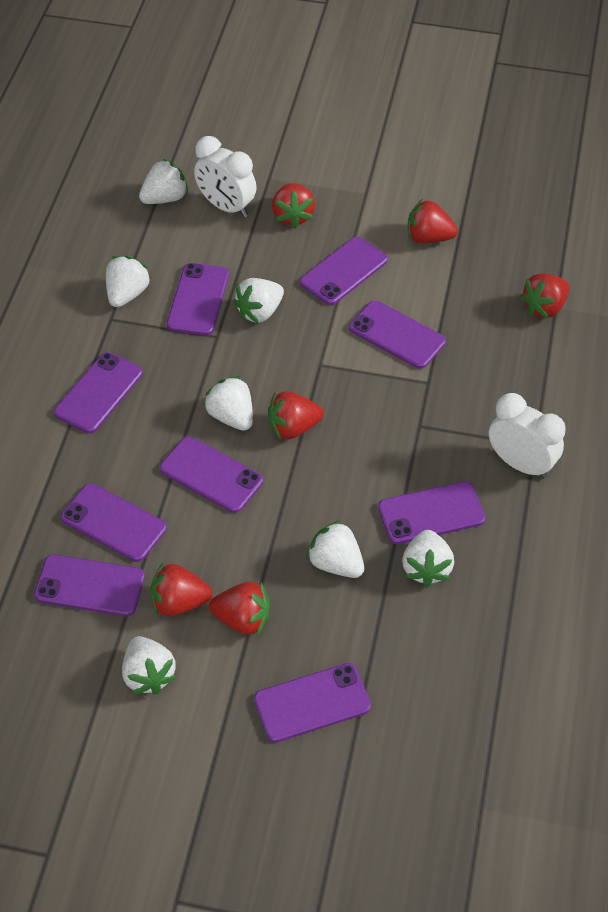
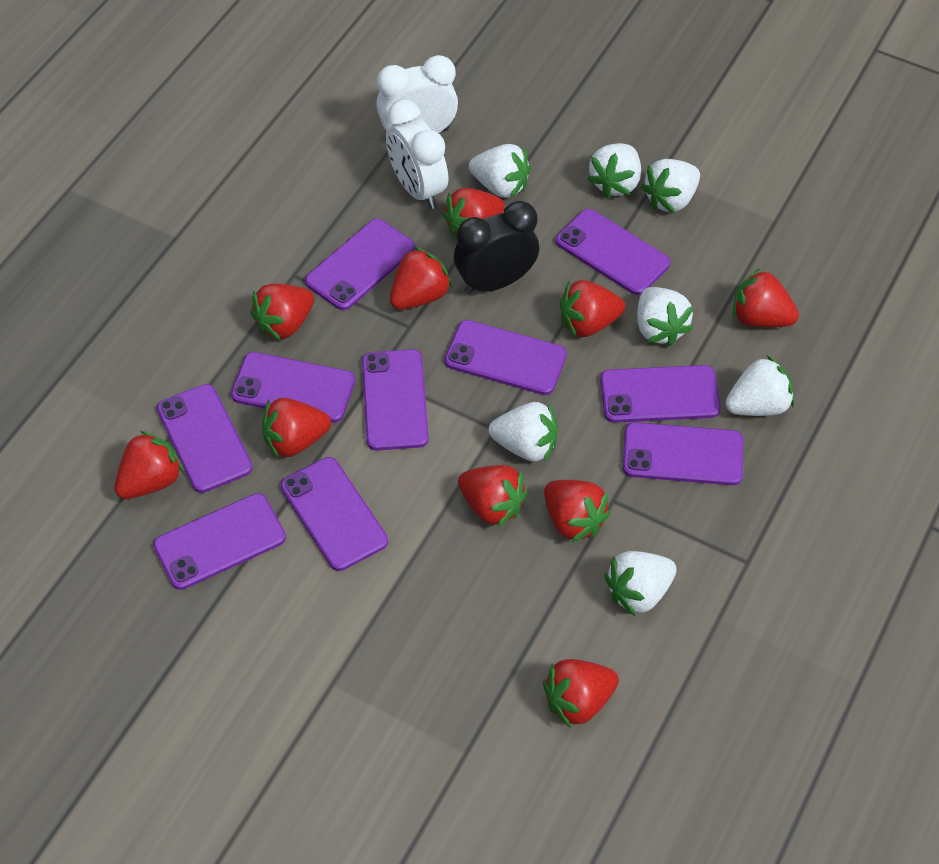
black clock: none = 0 -> [454,201,539,294] = 1
purple phone: [34,554,145,616] [54,352,143,433] [61,483,167,562] [160,437,263,513] [167,263,229,335] [254,663,371,742] [300,237,388,305] [349,300,446,369] [378,481,485,544] = 9 -> [153,493,286,590] [157,384,253,493] [231,352,355,423] [280,457,388,571] [305,219,415,310] [362,349,429,450] [445,320,567,395] [556,209,670,295] [600,365,721,423] [623,422,743,485] = 10
red strawberry: [150,563,212,616] [209,582,270,636] [268,391,324,440] [272,183,315,228] [408,199,458,243] [520,273,570,319] = 6 -> [114,431,184,499] [250,283,314,341] [262,398,331,458] [390,247,452,310] [443,188,505,239] [458,465,528,528] [543,659,619,728] [544,480,611,543] [560,280,625,337] [733,269,799,327] = 10

